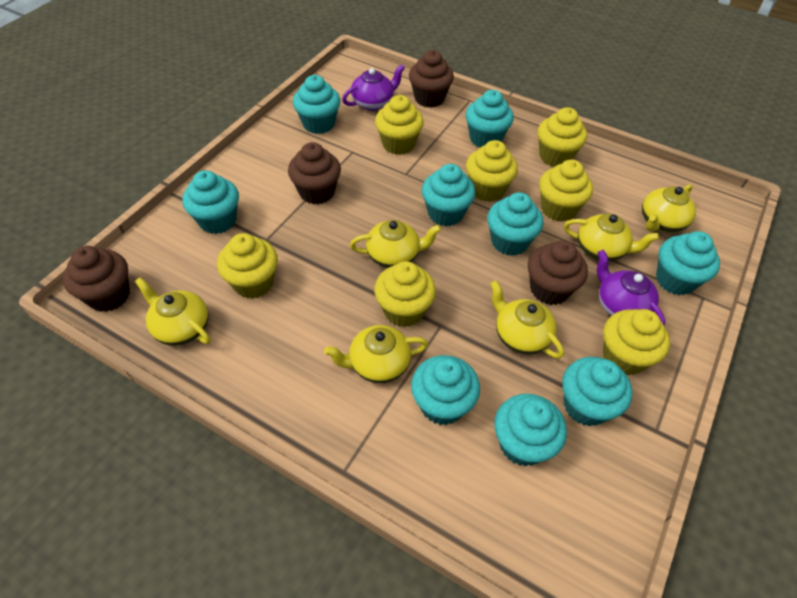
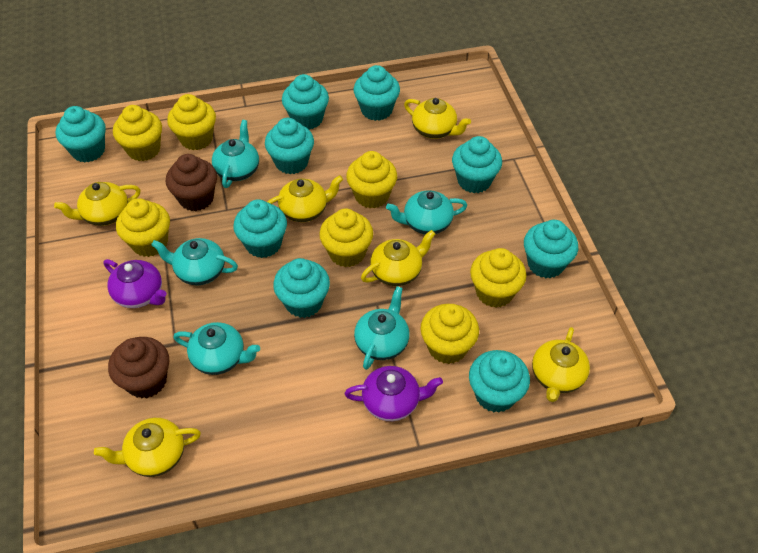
brown cupcake: [63,246,130,312] [288,142,341,205] [409,50,454,108] [528,240,588,305] = 4 -> [108,337,169,399] [166,154,217,211] = 2
turquoise teapot: none = 0 -> [151,238,238,285] [173,322,260,375] [212,120,259,188] [354,286,410,370] [386,190,467,235] = 5

